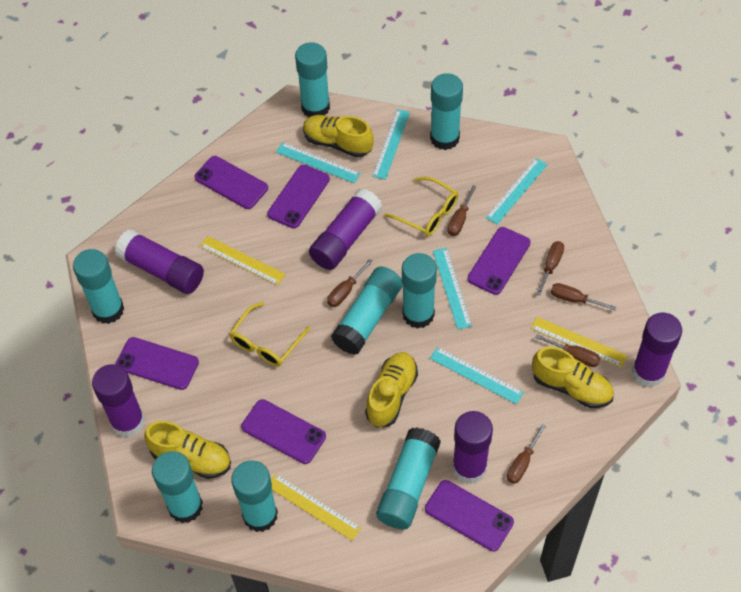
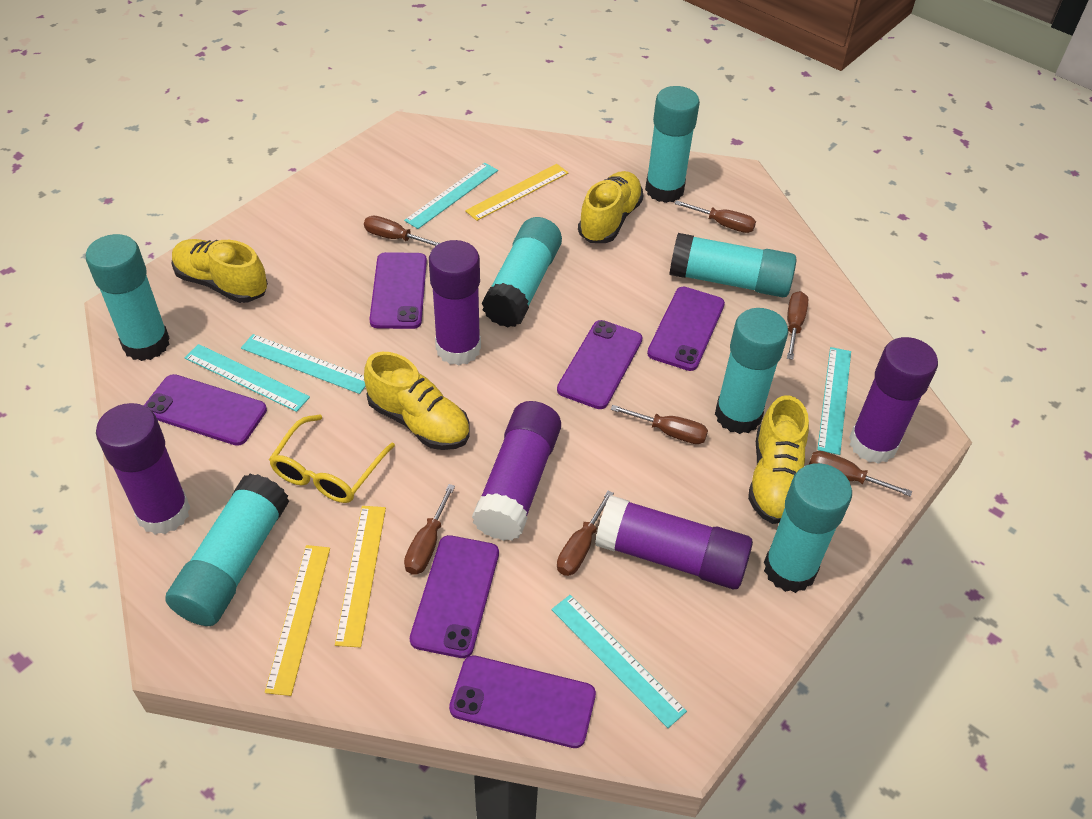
brown screwdriver: [327,259,373,307] [448,185,477,236] [507,424,546,484] [535,334,601,367] [536,241,564,295] [551,283,616,310] = 6 -> [364,216,440,246] [404,484,455,575] [557,490,614,576] [611,405,708,444] [674,200,756,233] [787,291,808,360] [809,451,912,497] = 7
turquoise glue stick: [73,249,124,324] [152,451,203,523] [231,460,278,532] [295,42,330,118] [331,266,403,355] [376,427,441,530] [402,253,437,329] [430,73,463,150] = 8 -> [86,234,169,361] [165,474,289,626] [482,217,562,327] [645,86,700,203] [669,233,796,297] [715,308,788,434] [764,463,852,593] = 7
yellow glasses: [230,302,311,366] [384,177,458,236] = 2 -> [269,414,395,503] = 1

